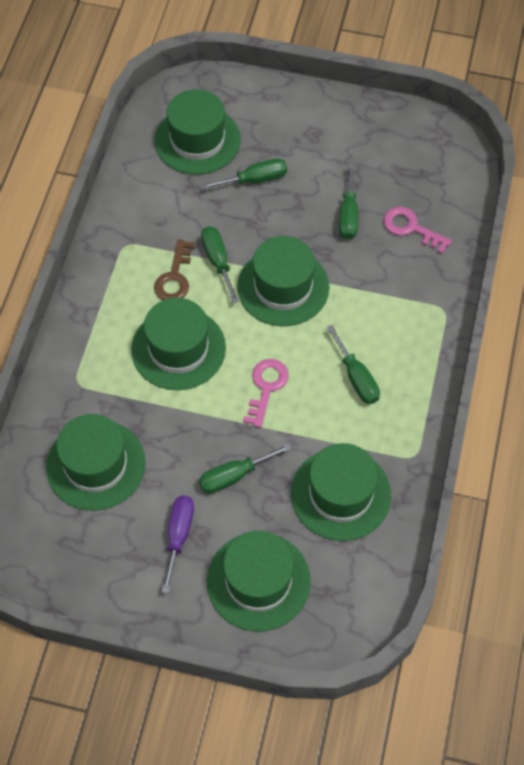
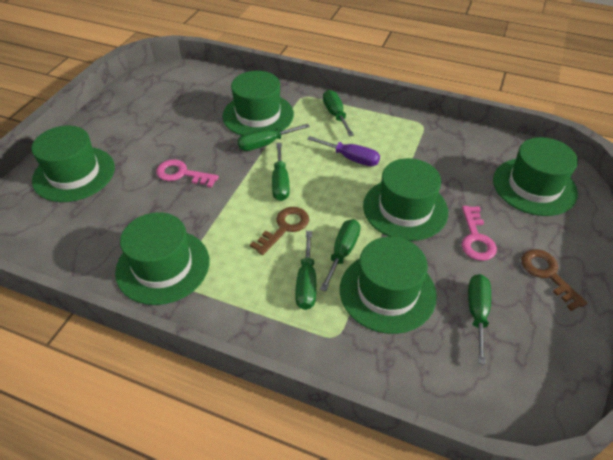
brown key: [154,239,195,300] = 1 -> [250,207,309,255] [521,249,588,311] = 2
green screwdriver: [199,443,292,494] [201,226,239,303] [202,158,287,190] [327,325,380,404] [339,164,358,240] = 5 -> [238,124,310,151] [272,143,290,201] [295,231,316,310] [320,219,360,292] [323,90,354,137] [468,274,491,365] = 6

